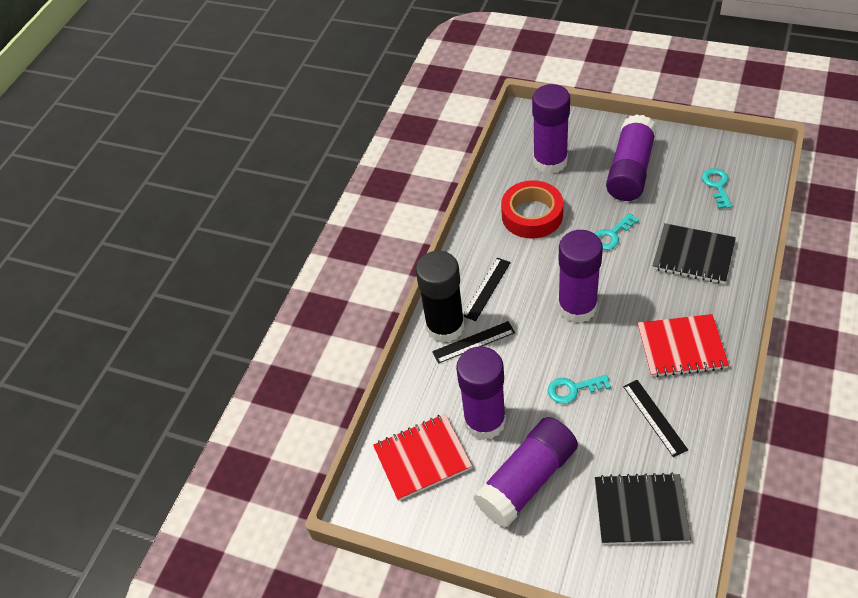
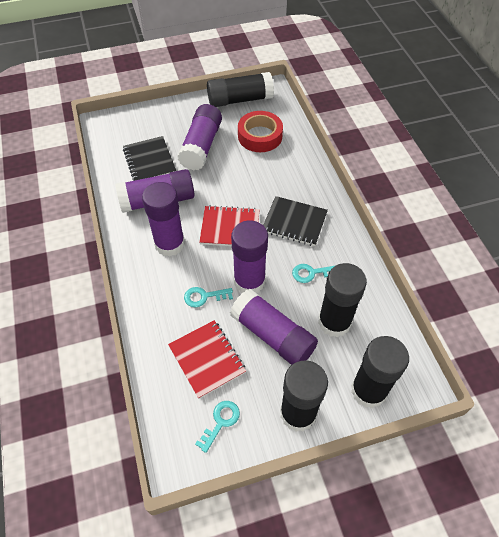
black glue stick: [416,251,465,343] = 1 -> [207,72,274,107] [280,360,328,432] [318,263,367,337] [351,336,409,408] = 4
black ruler: [432,321,515,364] [463,258,511,321] [623,380,688,457] = 3 -> none = 0

